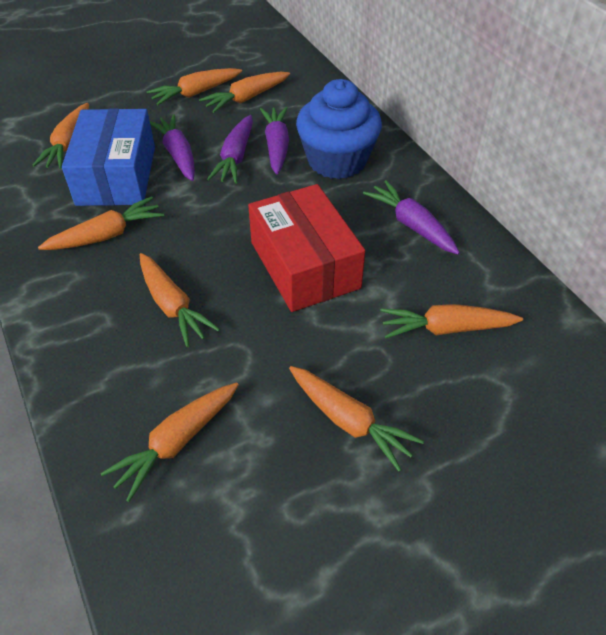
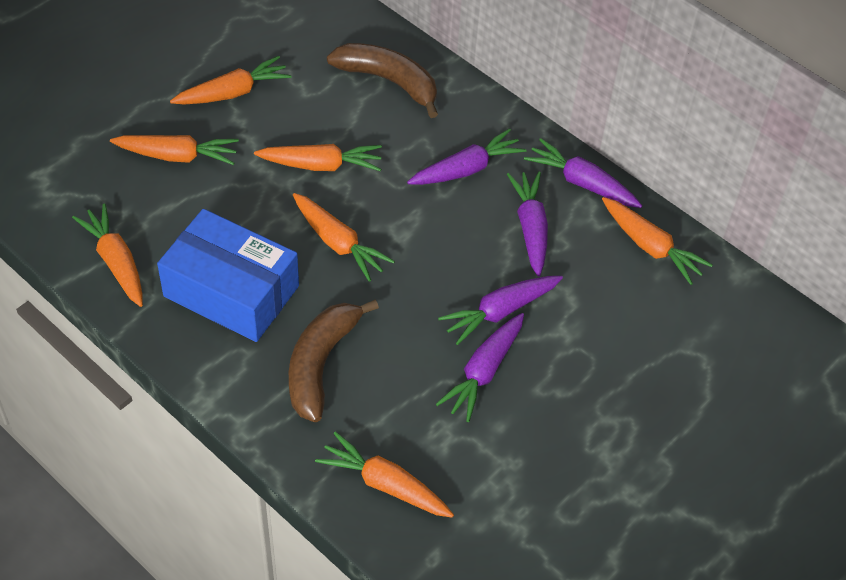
blue cupcake: [296,79,382,179] = 1 -> none = 0
brown banana: none = 0 -> [289,300,379,422] [327,43,438,118] = 2
orange carrot: [32,103,89,169] [38,196,164,250] [100,382,239,502] [140,253,220,347] [146,68,242,106] [199,72,290,113] [289,366,424,472] [380,304,523,338] = 8 -> [72,203,143,307] [110,135,239,165] [170,56,292,105] [254,144,382,171] [293,193,395,282] [315,432,454,518] [602,197,713,285] = 7
purple carrot: [150,114,195,181] [207,115,253,184] [260,107,289,174] [363,180,460,254] = 4 -> [407,128,527,185] [436,313,524,422] [438,276,563,345] [507,172,548,276] [524,138,642,208] = 5
red box: [248,184,365,312] = 1 -> none = 0

